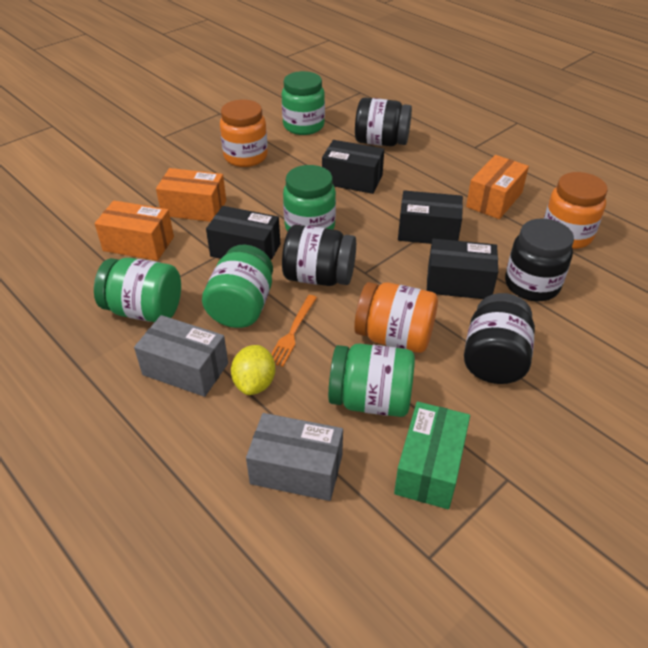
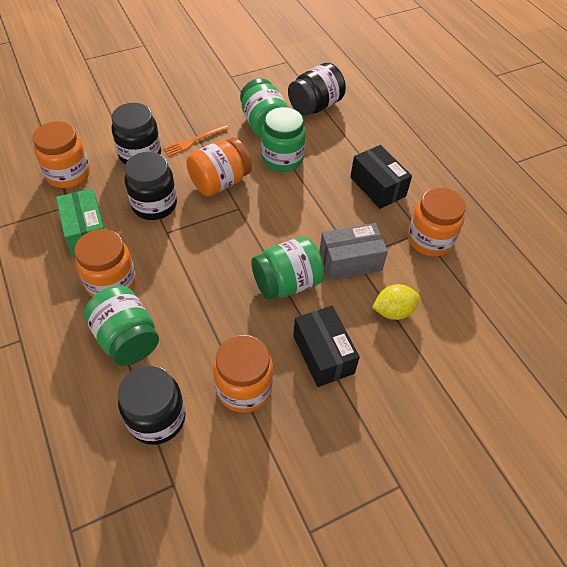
black box: [206,206,280,260] [322,140,384,194] [398,190,463,244] [427,239,498,299] = 4 -> [293,306,360,387] [350,145,412,209] = 2
green jar: [94,258,181,322] [202,244,273,328] [282,71,325,135] [283,165,336,232] [328,343,415,417] = 5 -> [84,286,159,366] [240,79,288,137] [252,237,324,300] [261,107,306,172] = 4
grey box: [134,315,228,397] [246,413,343,501] = 2 -> [319,223,388,280] = 1
orange box: [95,201,174,261] [156,168,226,222] [466,155,529,219] = 3 -> none = 0
orange jar: [220,100,268,167] [354,282,438,353] [544,172,608,249] = 3 -> [33,121,90,188] [74,229,136,297] [186,137,252,196] [213,335,273,413] [408,188,466,256] = 5

